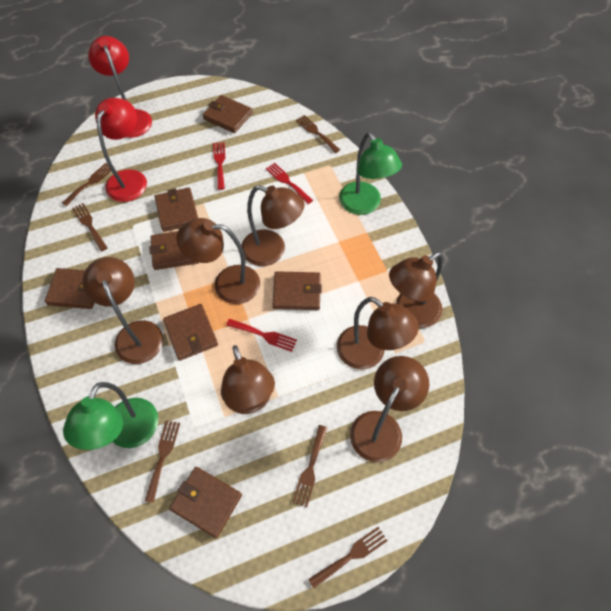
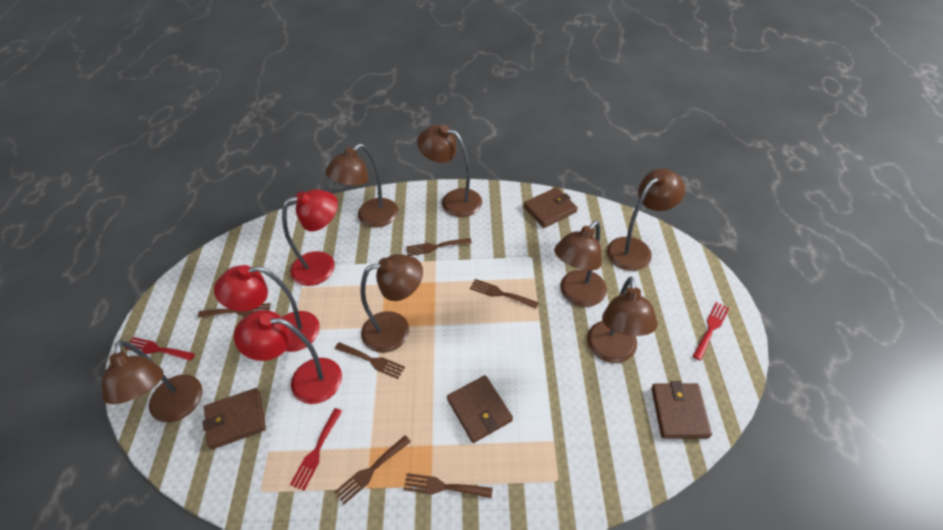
brown wallet: [45,268,94,309] [149,231,199,270] [155,187,198,232] [163,304,218,361] [169,467,242,538] [203,95,253,133] [273,271,322,310] = 7 -> [203,388,266,450] [447,375,513,443] [524,187,578,228] [651,381,712,438] = 4
green lamp: [63,382,158,450] [339,132,402,215] = 2 -> none = 0
red lamp: [88,36,152,138] [95,98,147,202] = 2 -> [214,265,320,352] [234,310,342,404] [282,189,338,286] = 3

